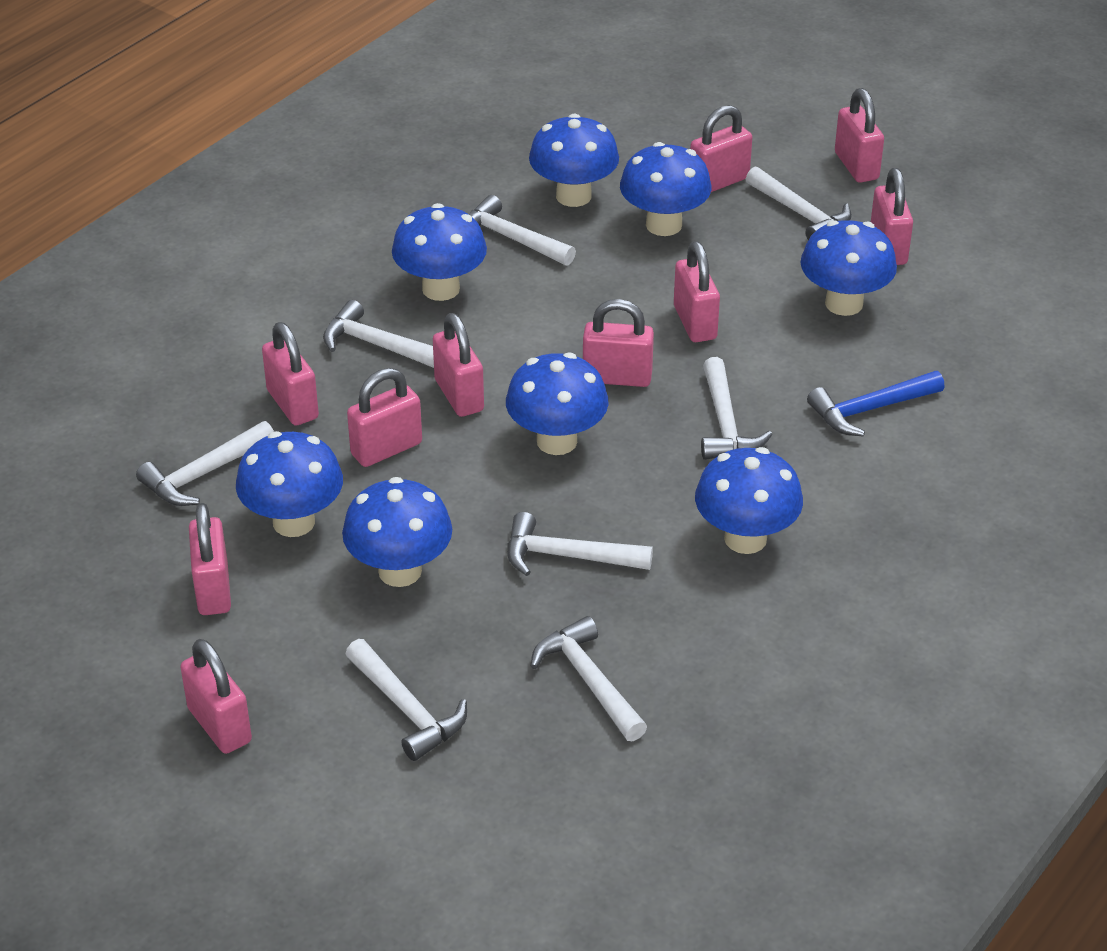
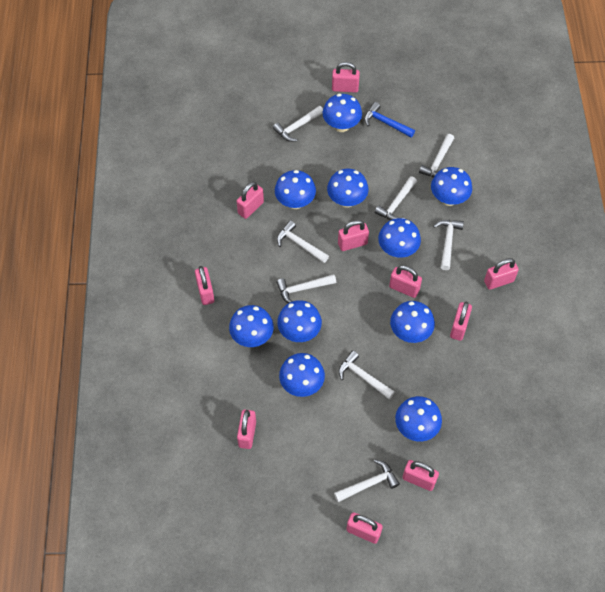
blue mushroom: [236,431,343,537] [342,477,452,587] [392,203,487,301] [506,353,609,455] [529,113,619,207] [620,142,711,236] [695,447,803,554] [800,220,897,316] = 8 -> [229,305,274,347] [275,170,316,209] [277,300,322,342] [279,353,325,397] [323,94,362,132] [327,169,368,208] [378,218,421,258] [390,301,435,343] [395,396,442,442] [431,167,472,206] = 10

